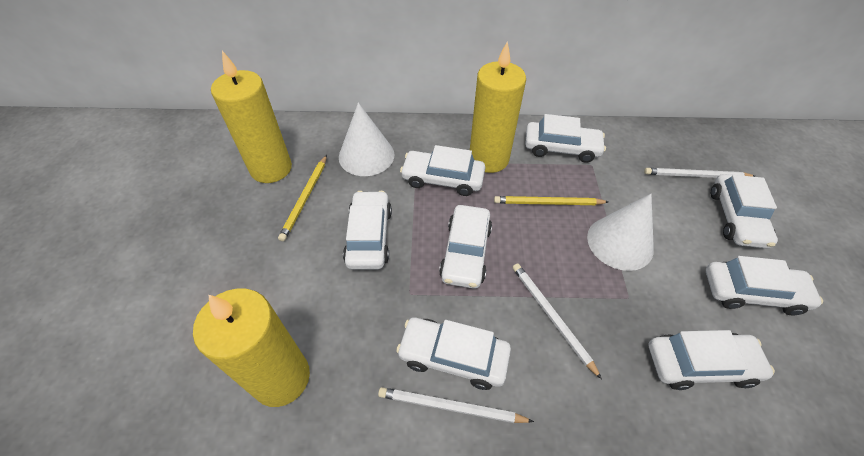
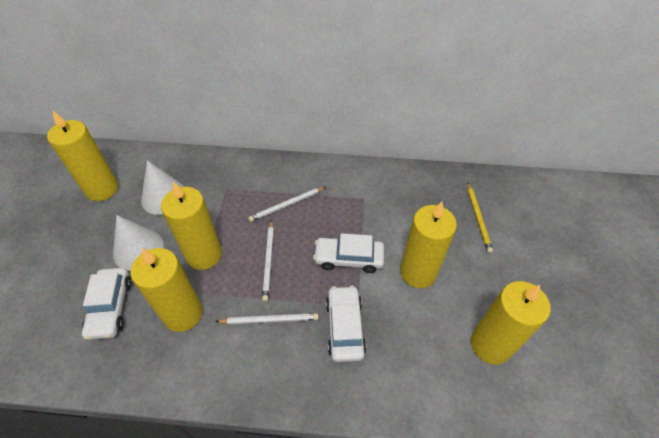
white car: [343,191,392,269] [396,317,511,390] [400,145,485,196] [439,205,492,289] [525,114,606,163] [649,330,775,390] [706,256,823,315] [710,174,778,248] = 8 -> [82,268,132,340] [313,233,384,273] [326,286,366,362] = 3
yellow candle: [193,288,310,407] [211,51,292,183] [470,41,526,173] = 3 -> [47,110,118,201] [131,248,202,332] [161,181,222,270] [400,202,457,288] [471,281,551,365] = 5
yellow pencil: [278,155,327,241] [494,196,608,205] = 2 -> [467,183,493,253] = 1

